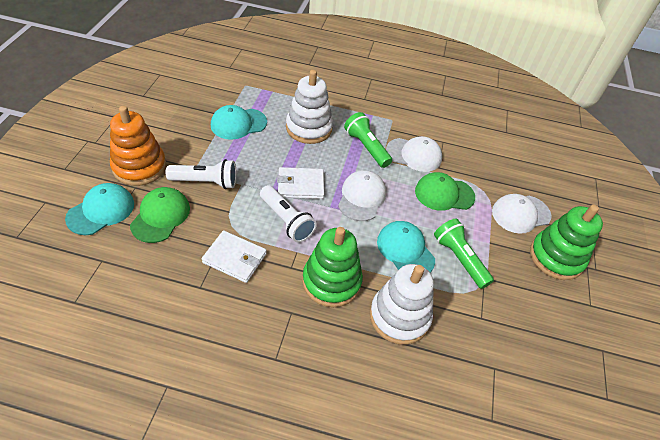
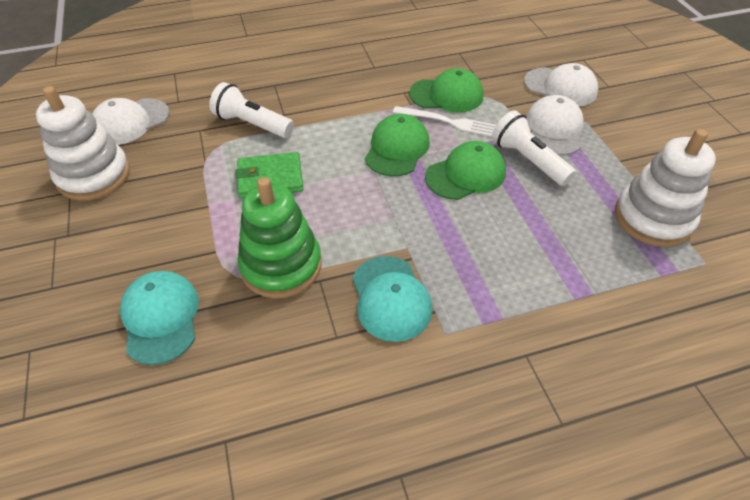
green cap: [130,187,190,243] [415,172,475,211] = 2 -> [365,114,430,177] [409,68,483,112] [425,141,506,200] = 3
green flashlight: [344,112,392,168] [434,219,494,289] = 2 -> none = 0
green stacking toy: [302,227,363,307] [530,204,603,280] = 2 -> [237,177,322,298] = 1
green wallet: none = 0 -> [235,152,303,198] = 1
orange stacking toy: [110,106,166,186] = 1 -> none = 0
turquoise cap: [65,183,134,235] [211,105,267,140] [377,221,435,272] = 3 -> [120,271,199,365] [352,256,432,342] = 2
white fork: none = 0 -> [393,106,496,137] = 1
white wallet: [202,231,267,283] [277,167,324,199] = 2 -> none = 0

